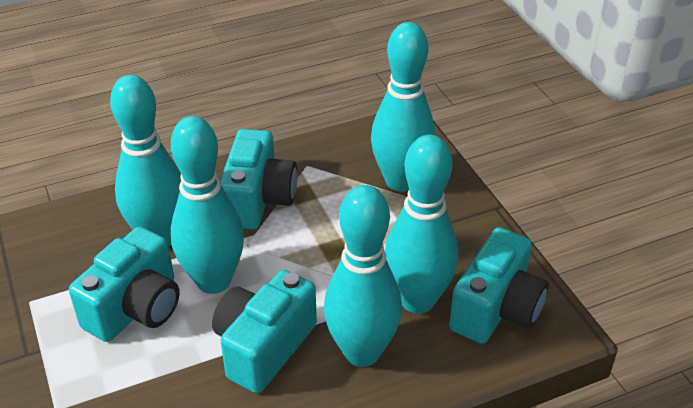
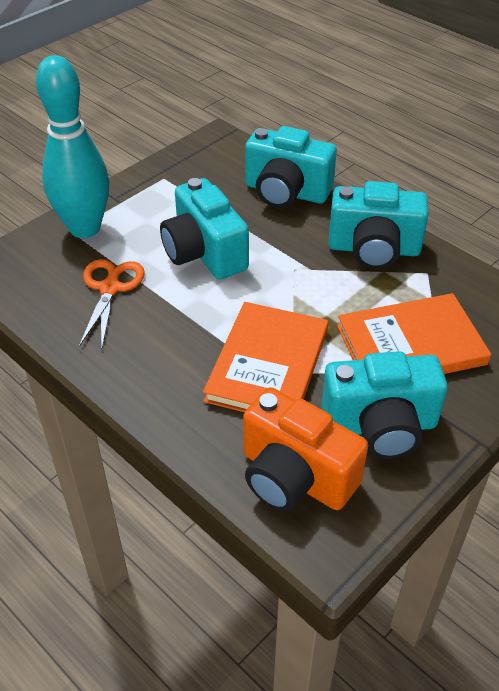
orange book: none = 0 -> [203,302,328,412] [337,293,491,374] = 2
orange camera: none = 0 -> [243,387,368,512] = 1
orange scissors: none = 0 -> [79,259,145,347] = 1
turquoise bowling pin: [110,75,181,246] [171,116,244,294] [324,185,402,367] [371,22,435,192] [385,134,458,314] = 5 -> [36,55,109,238] = 1

